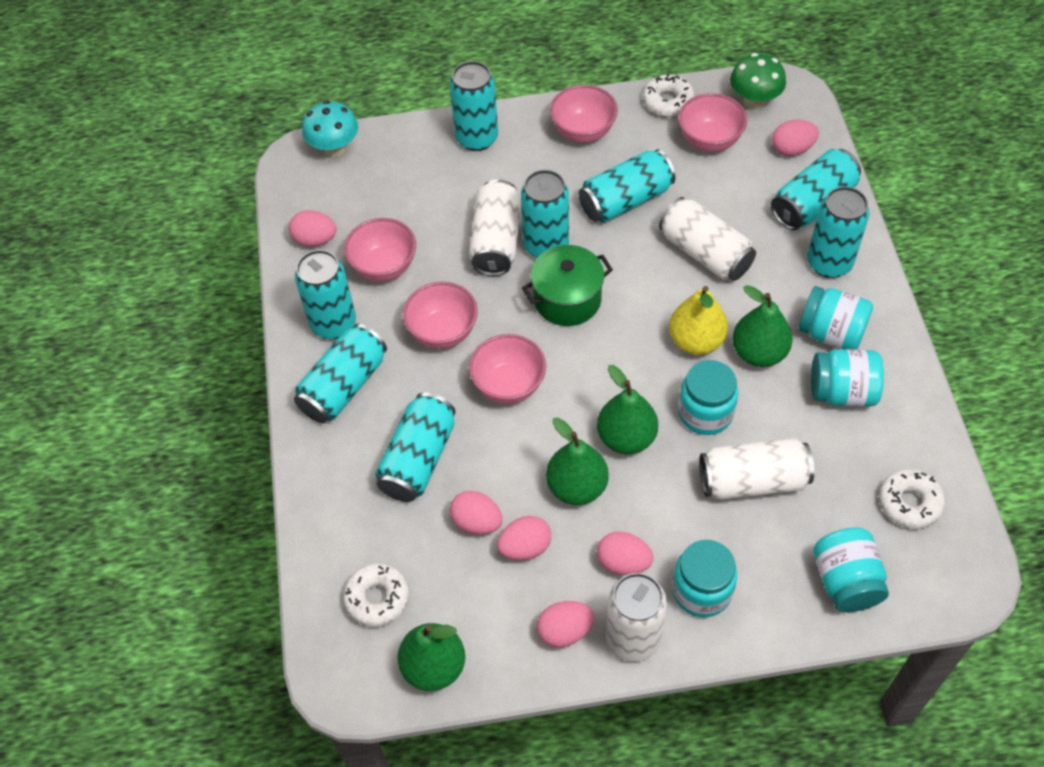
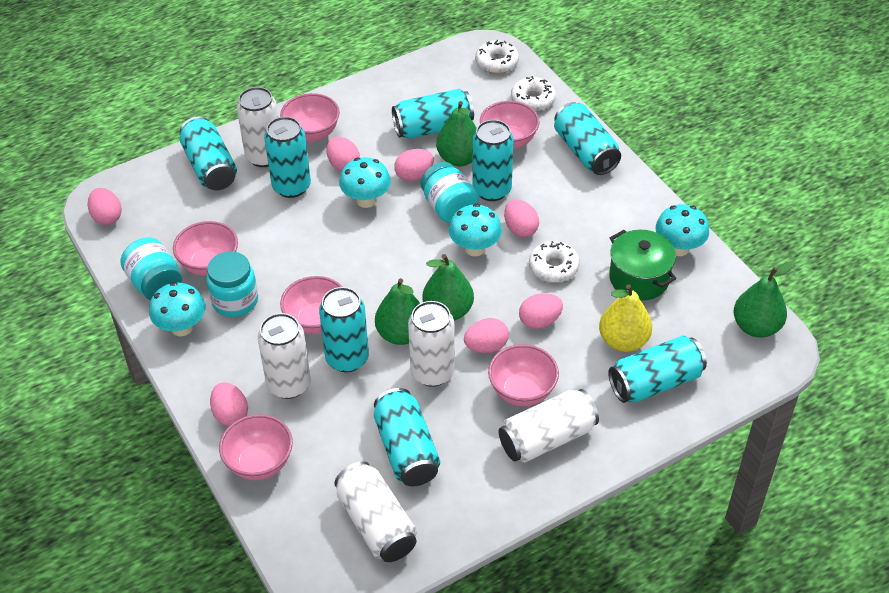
green mushroom: [730,53,786,109] = 1 -> none = 0
pink bowl: [344,218,416,282] [403,282,478,349] [469,334,546,404] [550,85,618,143] [678,93,747,152] = 5 -> [173,221,238,276] [219,414,293,480] [280,93,340,142] [280,276,342,334] [480,101,539,149] [488,344,559,406] = 6
pink egg: [289,210,337,247] [450,491,502,535] [497,516,551,560] [537,601,594,648] [597,532,653,575] [772,120,819,156] = 6 -> [88,188,122,225] [210,382,248,426] [327,137,360,172] [394,149,434,181] [464,318,509,353] [504,199,539,237] [519,293,563,329] = 7
turquoise jar: [672,540,737,618] [678,360,738,435] [798,286,873,350] [811,349,884,407] [813,527,889,612] = 5 -> [120,237,182,301] [206,251,258,317] [421,162,479,223] = 3
turquoise mushroom: [302,100,358,157] = 1 -> [149,282,205,336] [339,157,391,208] [449,204,502,256] [655,204,709,256] = 4
white can: [469,179,521,276] [606,573,667,662] [659,197,756,281] [699,438,814,500] = 4 -> [237,87,278,167] [258,313,311,399] [334,461,417,562] [408,301,455,387] [499,389,599,463] = 5

